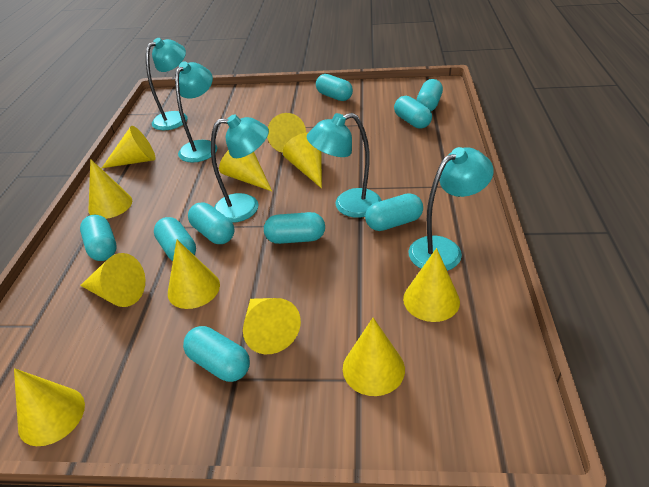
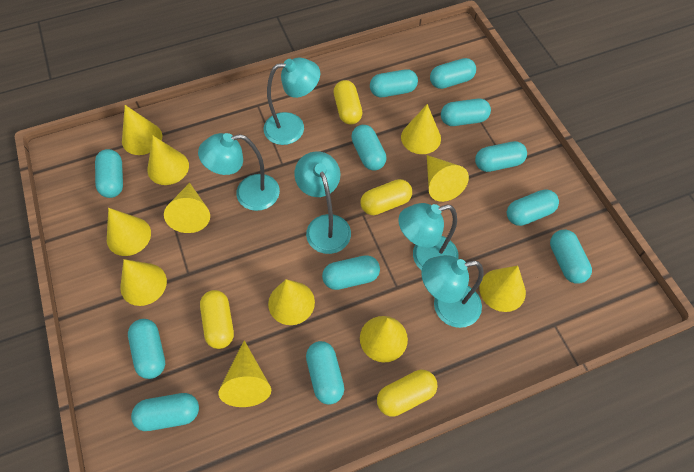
turquoise capsule: [80,215,117,261] [154,217,196,261] [183,326,250,382] [188,202,234,244] [264,212,325,244] [316,74,353,101] [365,193,423,231] [394,96,432,129] [417,79,443,111] = 9 -> [95,149,123,198] [128,319,165,379] [131,393,199,431] [306,341,344,405] [322,255,380,290] [351,125,387,171] [370,69,418,97] [430,58,476,89] [441,99,491,126] [475,141,527,172] [507,189,559,226] [550,230,592,284] = 12
yellow capsule: none = 0 -> [200,290,234,349] [334,80,362,125] [360,179,412,215] [377,370,438,417] = 4

